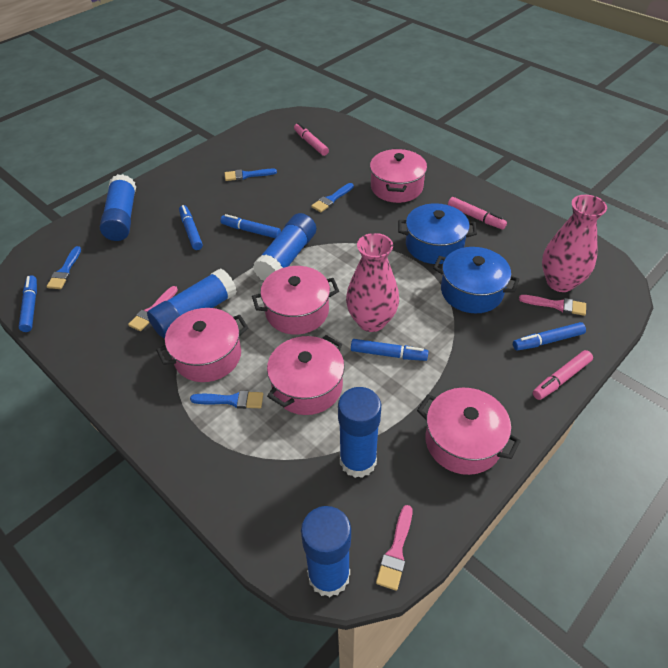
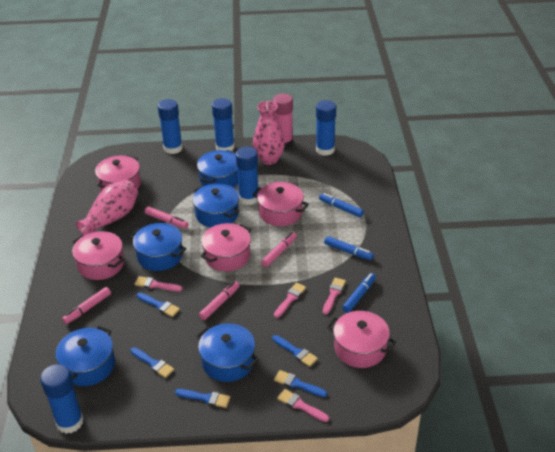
blue brush: [47,246,81,289] [190,391,263,409] [225,169,277,181] [311,183,354,212] = 4 -> [130,347,174,378] [137,293,180,317] [175,389,230,408] [272,335,318,367] [274,370,327,397] = 5
blue marker: [19,275,37,332] [179,205,203,250] [220,214,281,238] [351,339,428,361] [513,322,586,351] = 5 -> [319,193,364,217] [324,236,374,260] [342,273,376,313] = 3
blue pot: [398,203,477,264] [433,247,520,313] = 2 -> [56,326,115,386] [130,223,186,271] [193,183,239,227] [196,324,259,382] [197,150,238,188] = 5
pink brush: [128,286,178,331] [376,505,412,591] [519,295,586,316] = 3 -> [134,276,183,292] [274,283,306,318] [277,389,329,422] [323,278,346,314] = 4
pink glue stick: none = 0 -> [273,94,293,148] = 1
pink marker: [294,123,329,156] [448,197,507,229] [533,350,593,400] = 3 -> [62,287,111,324] [145,207,189,229] [199,281,240,320] [261,232,297,267] = 4

